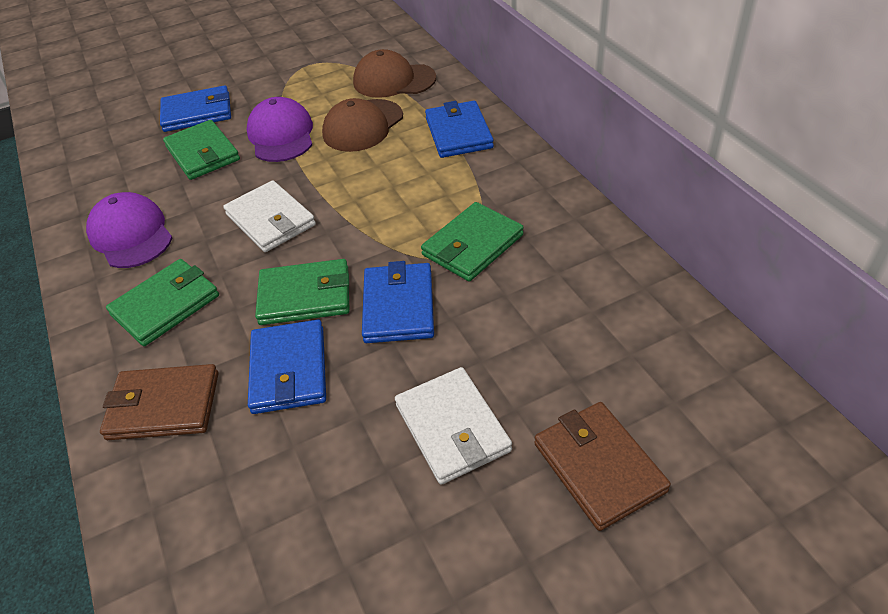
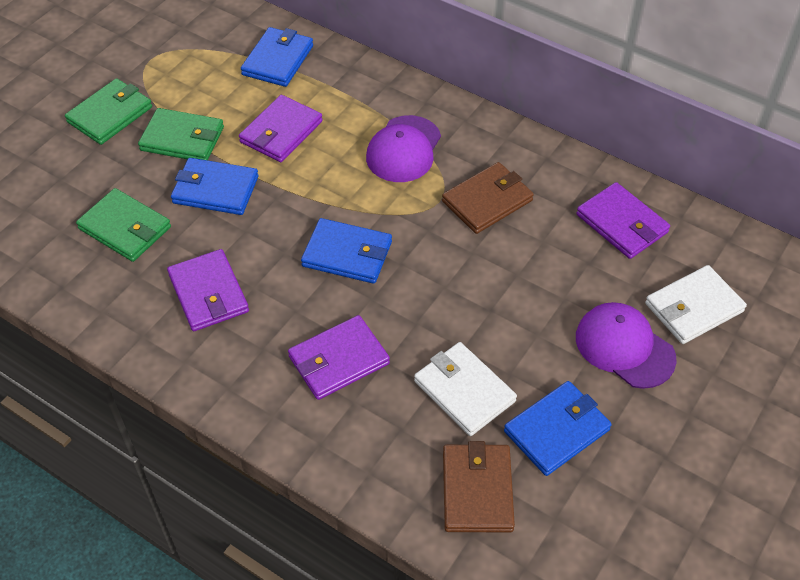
brown cap: [322,98,403,152] [353,49,436,98] = 2 -> none = 0
green wallet: [106,259,219,346] [163,120,240,180] [255,259,350,325] [421,202,524,281] = 4 -> [65,78,152,145] [76,188,171,262] [138,108,224,160] = 3
purple wallet: none = 0 -> [167,249,249,331] [239,95,322,162] [288,315,390,400] [576,182,670,259] = 4

